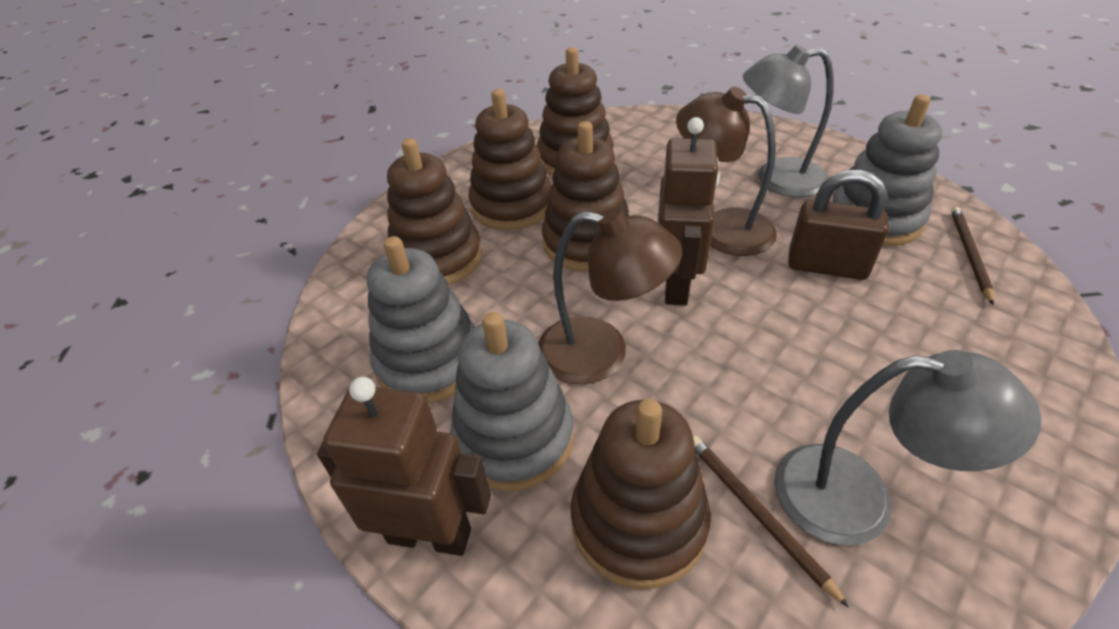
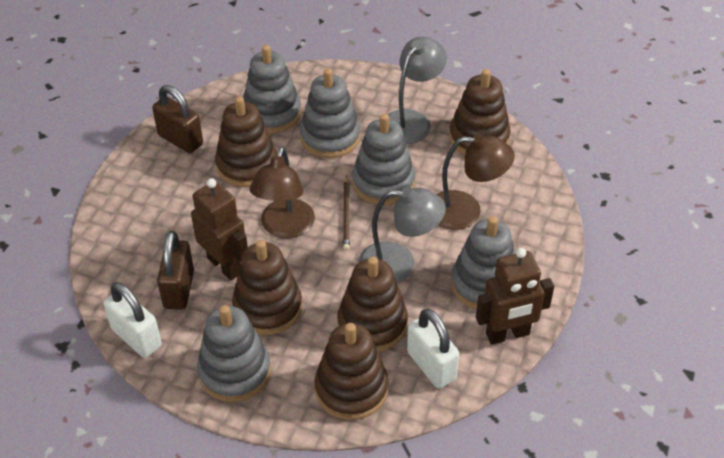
brown padlock: [788,170,889,280] = 1 -> [152,85,203,153] [157,231,194,310] = 2
brown pencil: [693,436,849,608] [951,206,994,305] = 2 -> [343,175,350,250] = 1
grey stacking toy: [367,236,475,403] [450,312,574,491] [831,95,942,246] = 3 -> [197,305,271,402] [243,45,301,134] [300,68,360,158] [352,114,415,205] [451,216,515,310] = 5
white padlock: none = 0 -> [104,282,162,358] [407,309,459,389] = 2

